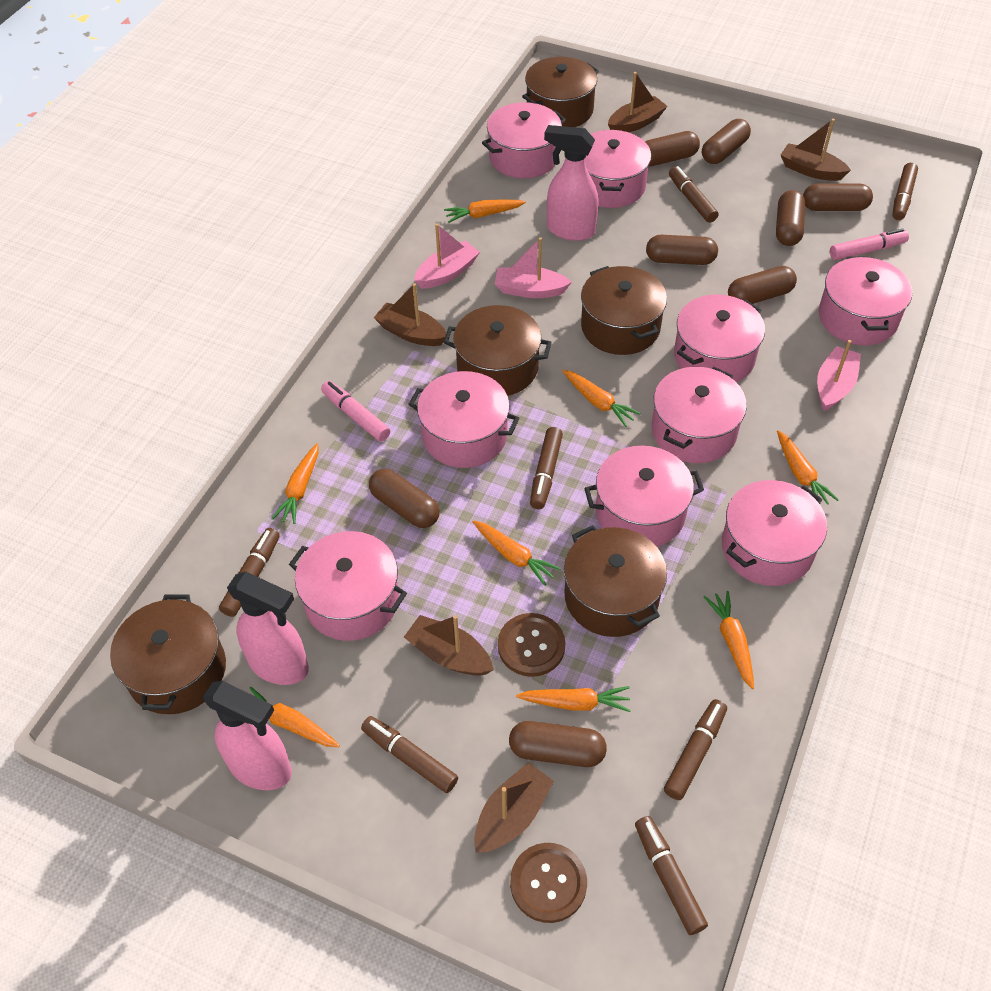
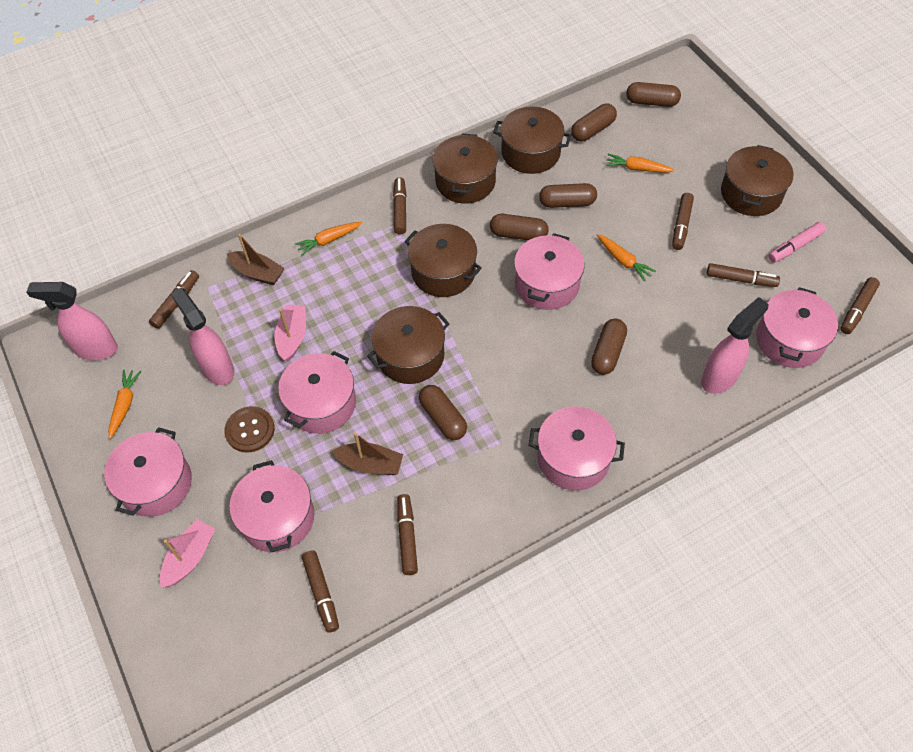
brown boat: [374,283,446,346] [404,615,494,676] [474,762,554,853] [608,72,668,132] [780,119,851,181] = 5 -> [227,234,285,285] [332,432,403,475] = 2
brown button: [498,613,566,677] [510,843,587,923] = 2 -> [224,406,275,453] = 1
brown capsule: [369,469,440,528] [509,721,607,767] [645,131,700,167] [646,235,718,265] [702,119,751,164] [728,266,797,304] [776,190,805,246] [803,183,873,211] = 8 -> [419,385,467,440] [490,214,549,240] [539,183,597,208] [571,104,617,142] [591,319,627,375] [626,82,681,107] = 6
orange carrot: [250,687,340,747] [271,443,319,524] [444,199,526,223] [473,521,561,586] [516,686,631,712] [563,370,641,427] [704,591,754,689] [777,430,839,505] = 8 -> [108,370,142,439] [295,222,362,256] [597,234,656,281] [606,154,674,173] = 4
pink boat: [414,223,480,289] [495,237,572,298] [817,340,861,411] = 3 -> [160,519,215,588] [274,305,306,362] = 2
pink marker: [321,381,390,442] [830,228,909,260] = 2 -> [768,222,826,263] = 1
pink pot: [289,531,407,641] [408,371,520,468] [482,102,566,178] [584,446,704,547] [585,130,651,208] [652,367,747,463] [674,294,765,382] [722,480,827,586] [819,256,912,345] = 9 -> [104,427,192,517] [229,460,314,552] [278,351,356,434] [514,233,584,310] [528,406,625,491] [756,287,838,368] = 6

